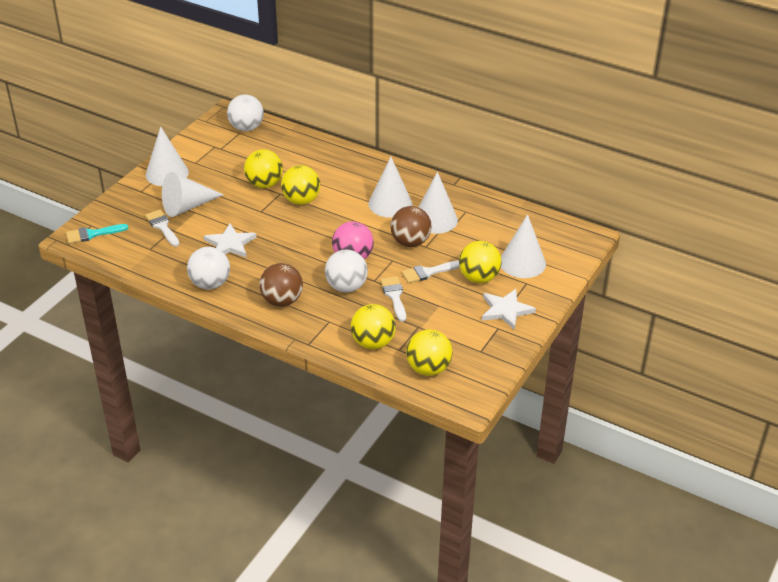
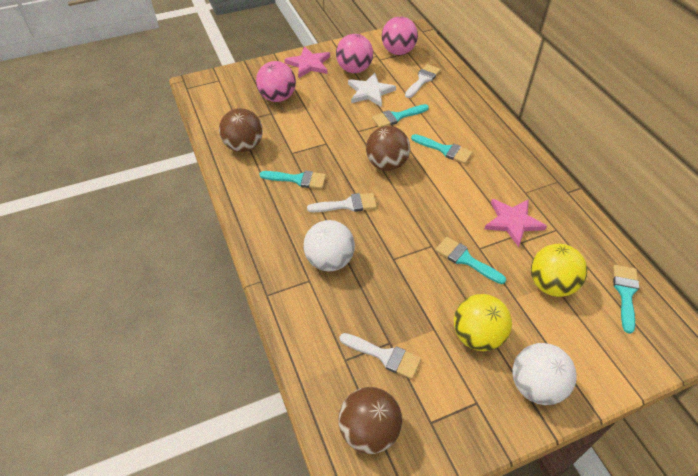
brown ball: [259,263,303,307] [391,206,432,247] = 2 -> [219,108,263,152] [338,387,402,454] [366,126,410,171] = 3
pink ball: [332,222,374,260] = 1 -> [256,61,296,102] [336,34,373,73] [382,16,418,55] = 3
pink star: none = 0 -> [284,46,330,78] [484,199,547,247] = 2
turquoise brush: [66,224,128,244] = 1 -> [260,170,326,189] [372,104,429,128] [411,134,473,164] [435,237,506,284] [613,265,639,334] = 5
white ball: [187,247,230,290] [227,95,264,131] [325,250,368,292] = 3 -> [303,220,355,271] [513,343,577,405] = 2
white cone: [146,126,189,186] [162,172,224,217] [368,157,412,218] [419,172,458,234] [501,214,546,278] = 5 -> none = 0
white star: [204,224,256,258] [482,289,536,330] = 2 -> [348,73,396,107] = 1
yellow ball: [244,149,283,188] [281,165,320,205] [351,304,396,349] [406,329,452,376] [459,241,502,283] = 5 -> [454,294,512,351] [531,244,587,297] = 2

